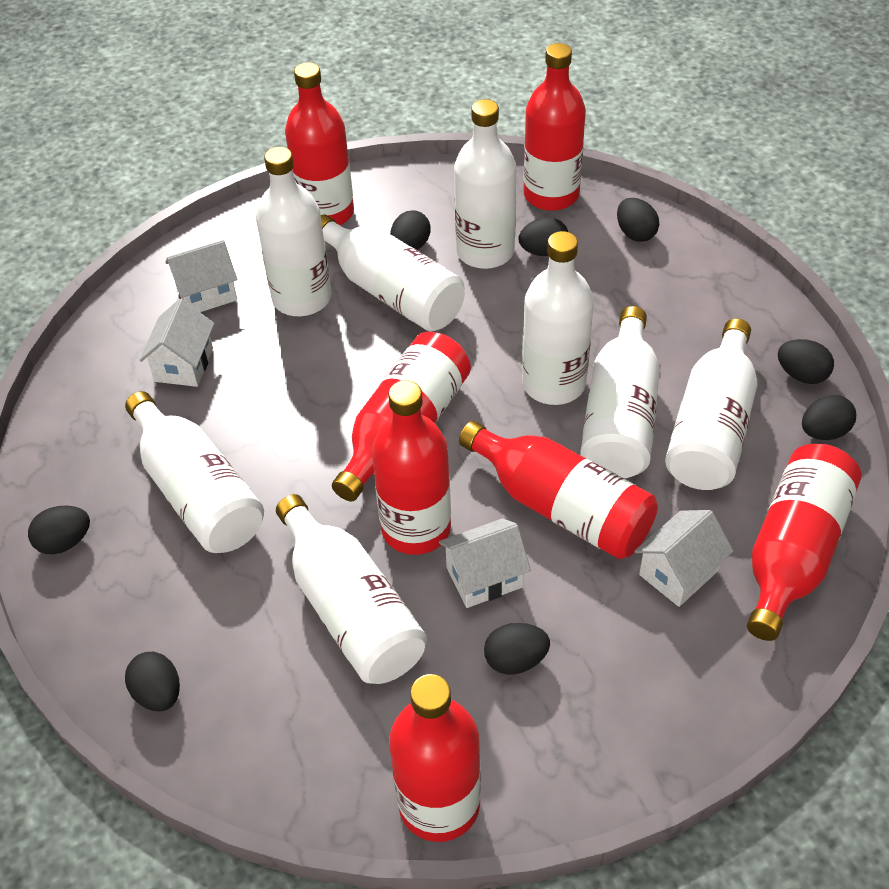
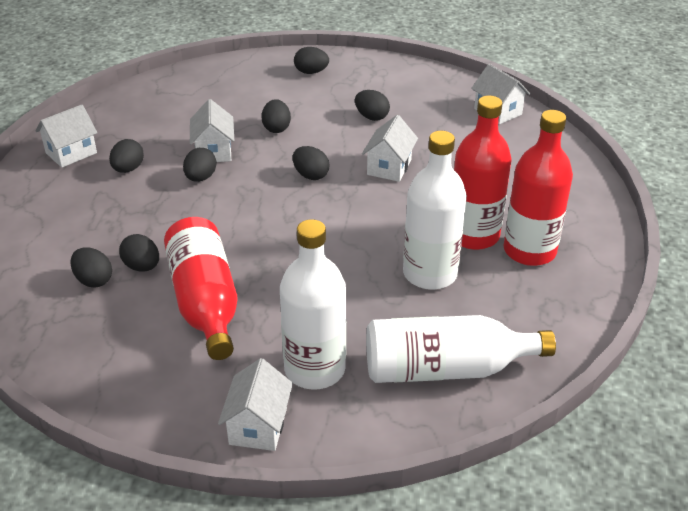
red bottle: [285,62,354,225] [332,332,471,501] [372,380,451,555] [389,674,481,842] [459,421,658,559] [523,43,586,211] [747,444,861,641] = 7 -> [164,217,238,360] [454,96,512,250] [503,110,573,266] = 3
white bottle: [125,391,264,553] [256,147,332,316] [276,494,427,684] [321,215,465,331] [454,99,516,269] [522,231,594,405] [580,306,660,478] [665,318,758,490] = 8 -> [280,219,346,390] [366,315,556,383] [403,131,467,290] = 3
white house: [139,299,214,387] [165,240,237,312] [439,518,531,608] [634,510,733,607] = 4 -> [36,104,97,168] [190,99,234,162] [218,358,293,451] [362,115,418,182] [471,64,530,124] = 5

